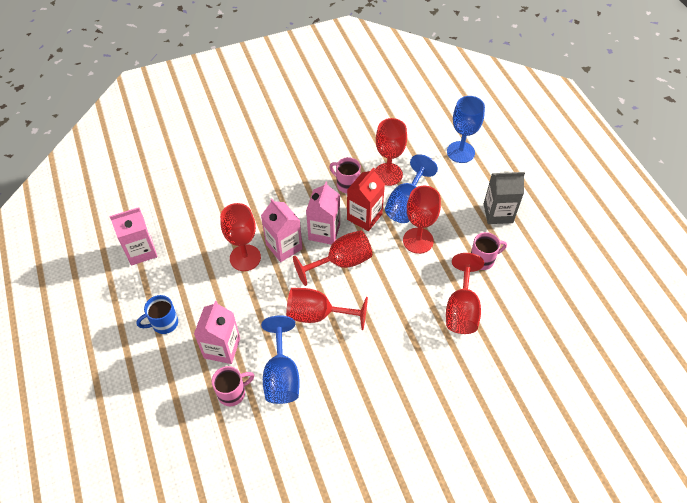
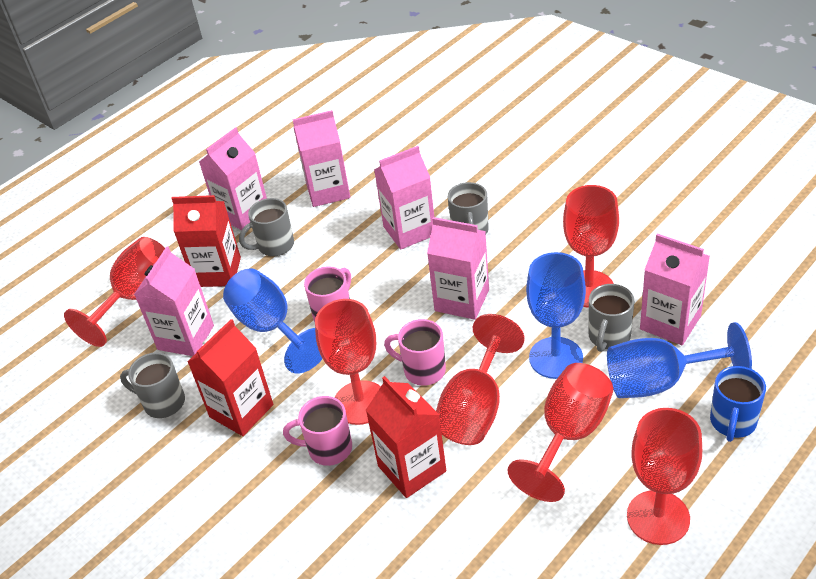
grey carton: [484,171,525,224] = 1 -> none = 0
grey mug: none = 0 -> [120,352,185,418] [239,198,294,256] [448,182,489,234] [589,284,634,352] = 4
pink carton: [110,208,157,266] [194,301,240,364] [261,199,302,262] [306,182,340,245] = 4 -> [134,246,214,356] [199,127,267,230] [293,110,350,207] [374,146,434,250] [427,217,489,320] [640,233,710,345] = 6
red carton: [347,167,385,231] = 1 -> [171,195,241,287] [187,319,273,436] [366,376,446,498] = 3

